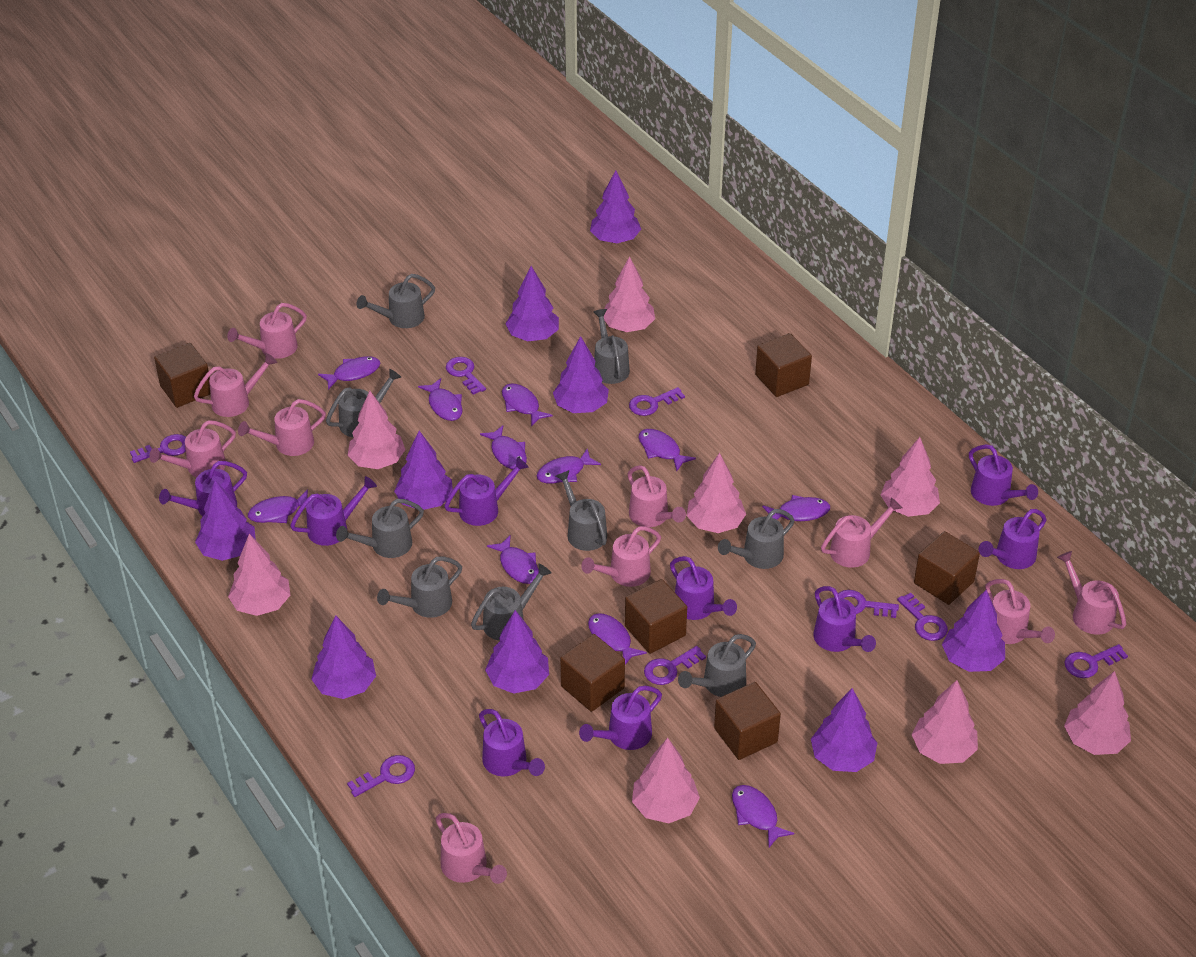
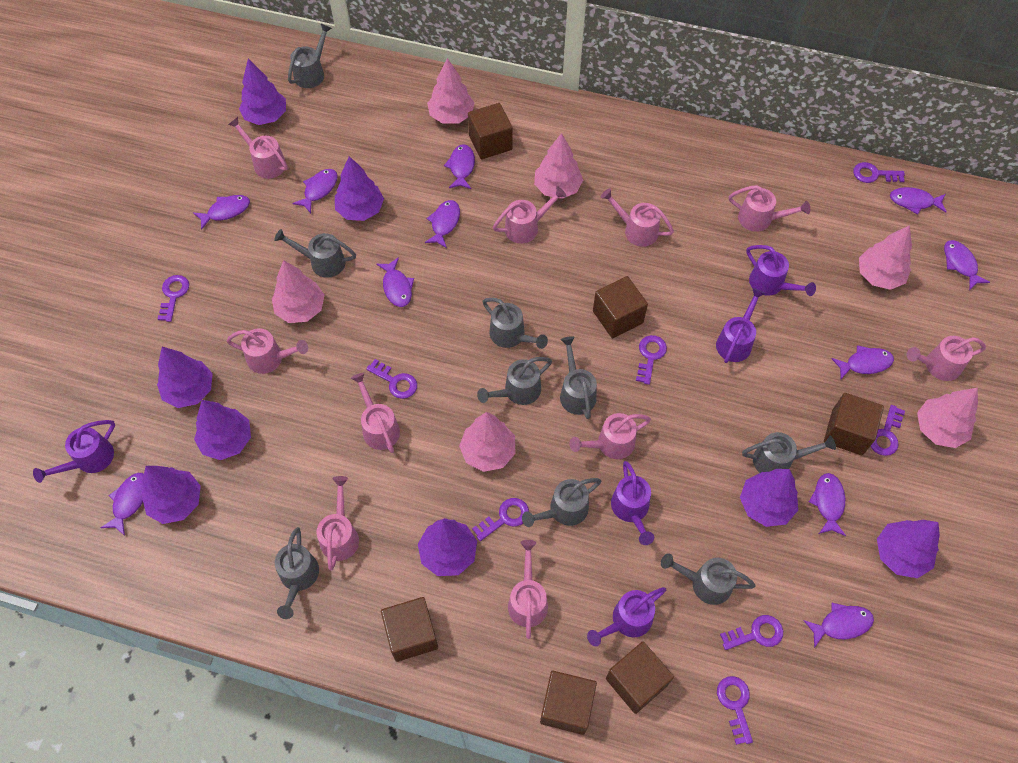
pink tree: [228,534,290,616] [348,391,406,469] [604,256,655,332] [632,738,700,823] [686,453,746,533] [881,437,940,517] [912,680,978,764] [1064,671,1131,755] = 8 -> [272,260,325,323] [427,58,475,124] [459,412,516,472] [534,133,583,199] [859,225,912,290] [917,388,978,448] = 6
purple tree: [195,480,256,561] [311,615,376,699] [394,431,453,510] [485,610,549,694] [505,266,559,341] [553,336,609,413] [590,170,641,243] [811,688,877,772] [942,590,1005,672] = 9 -> [142,466,201,524] [157,347,213,408] [194,400,251,460] [239,59,286,125] [335,156,384,221] [418,518,477,576] [740,469,798,527] [877,520,940,578] = 8
purple watering can: [159,461,247,516] [290,476,377,546] [444,457,529,526] [479,709,545,776] [579,686,662,750] [670,556,737,620] [813,586,876,652] [969,444,1038,506] [979,509,1046,569] = 9 -> [33,420,115,483] [587,587,666,646] [611,461,654,545] [716,288,766,363] [746,245,816,296] = 5

